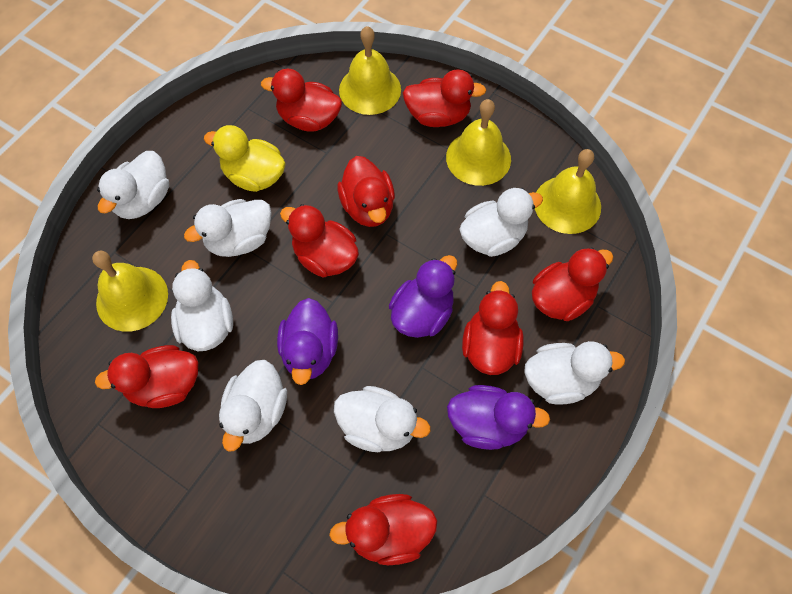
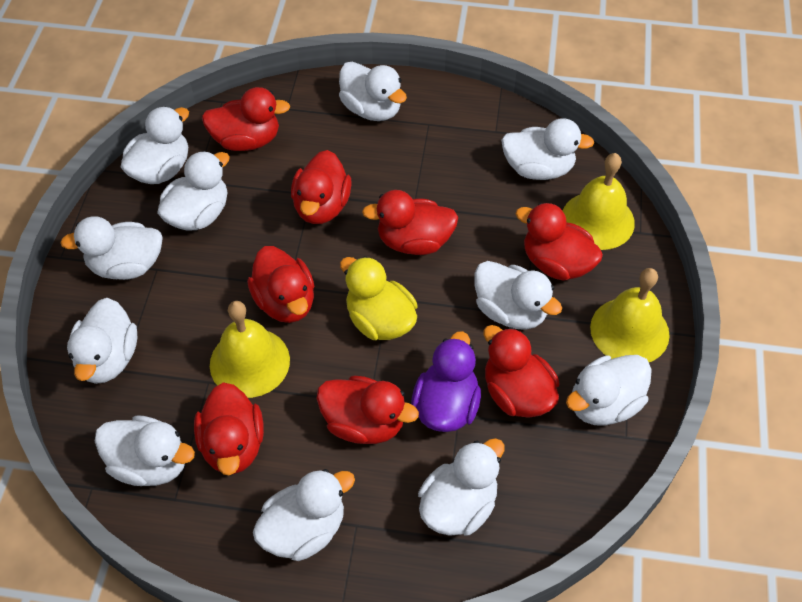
purple duck: [277,298,338,385] [389,255,457,338] [447,385,550,450] = 3 -> [411,331,481,432] = 1
white duck: [97,151,169,219] [171,260,233,351] [184,199,272,257] [219,360,287,452] [334,386,431,452] [459,188,543,257] [524,341,625,405] = 7 -> [60,216,163,280] [67,298,138,384] [95,415,195,486] [121,106,189,184] [157,151,230,231] [253,469,355,561] [339,62,407,121] [418,438,505,536] [474,261,562,330] [501,118,594,180] [566,355,652,426] = 11
yellow bell: [92,250,168,332] [339,26,401,115] [446,99,511,186] [535,149,601,234] = 4 -> [210,301,290,398] [563,153,635,250] [590,268,670,362] = 3

